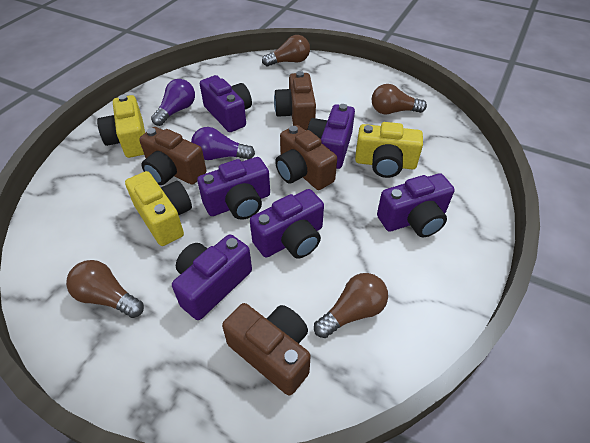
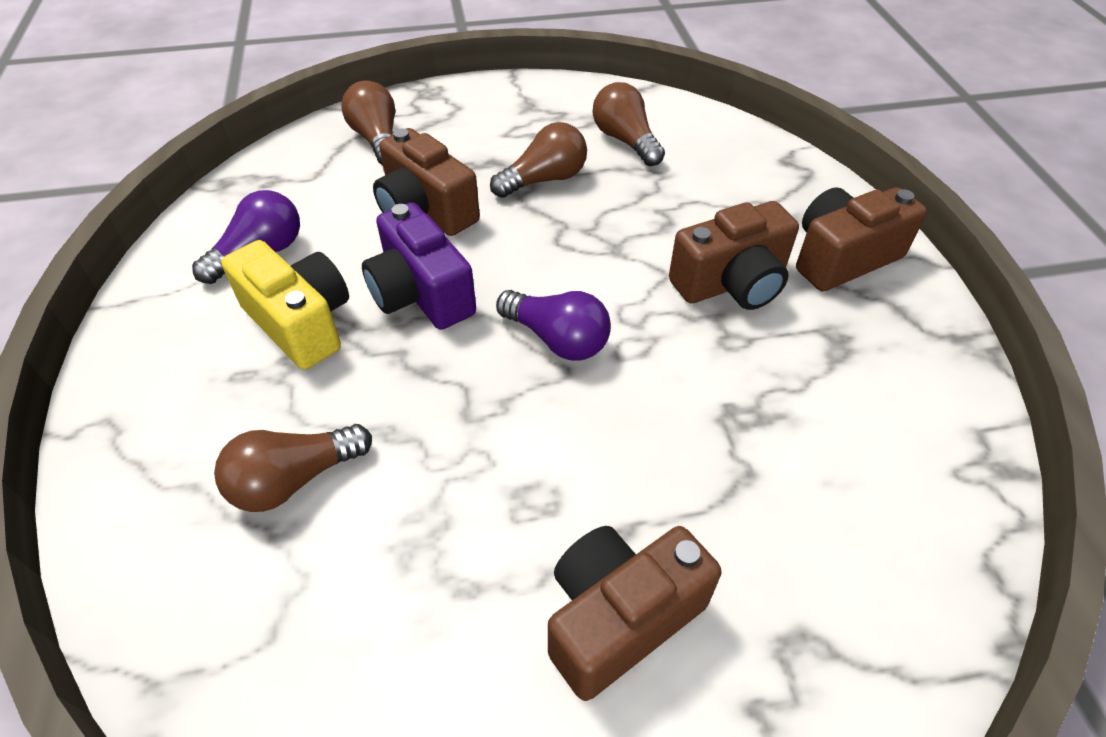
purple camera: [172,234,252,320] [197,157,270,220] [200,75,252,132] [250,189,324,258] [307,104,355,169] [377,173,455,237] = 6 -> [362,202,476,330] = 1
yellow camera: [97,95,145,158] [125,171,192,246] [355,122,423,178] = 3 -> [221,240,349,370] = 1

